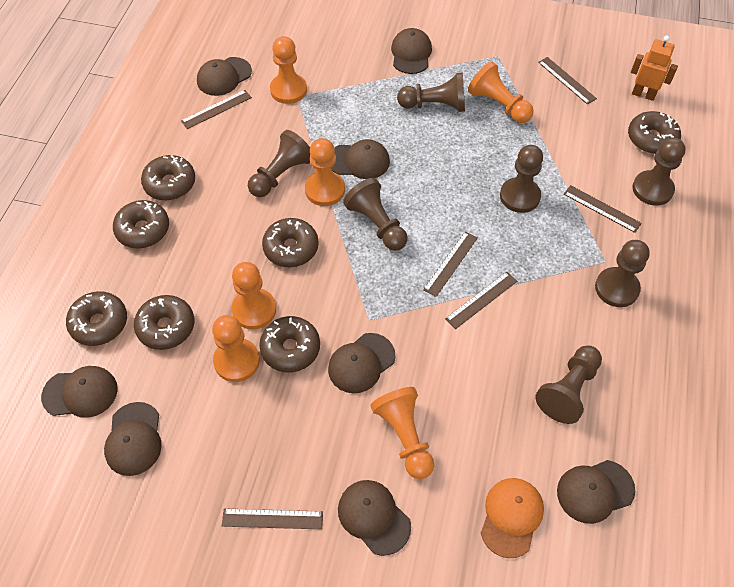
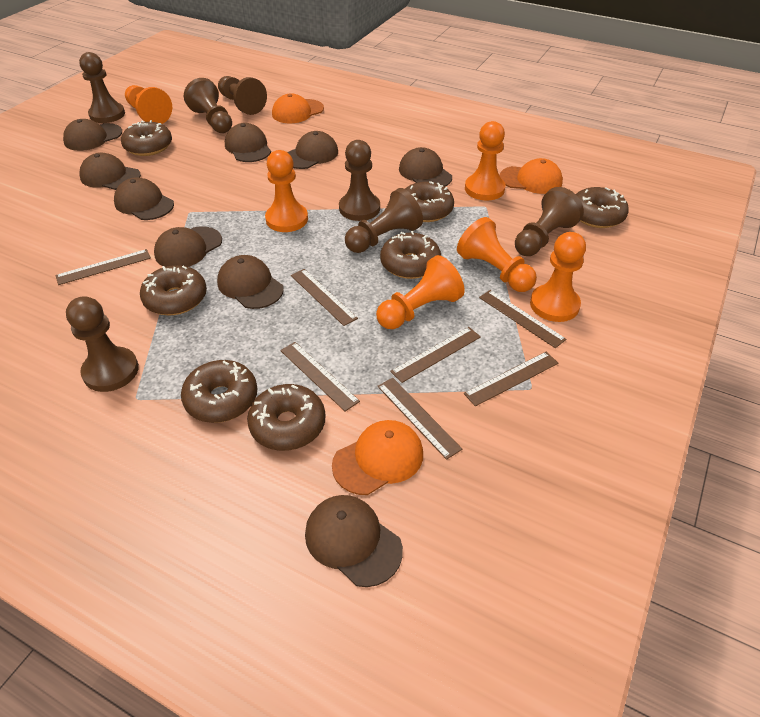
brown cap: [41,366,118,418] [104,402,162,476] [197,57,252,96] [328,333,395,393] [332,139,390,179] [338,480,411,556] [391,28,432,74] [557,460,635,524] = 8 -> [63,119,122,151] [79,153,141,190] [114,177,174,220] [154,226,222,267] [217,255,284,309] [225,123,271,162] [287,131,338,169] [305,495,403,587] [399,147,452,187] = 9
brown ruler: [181,90,252,129] [222,508,323,529] [423,231,478,297] [445,272,517,329] [538,57,597,105] [564,185,642,233] = 6 -> [55,249,151,285] [280,342,360,411] [291,269,358,326] [378,378,462,460] [390,327,481,383] [464,352,559,406] [479,290,566,348] = 7
orange cap: [481,478,544,558] = 1 -> [272,93,324,123] [332,420,423,495] [500,158,563,194] = 3
orange robot: [631,35,678,101] = 1 -> none = 0

